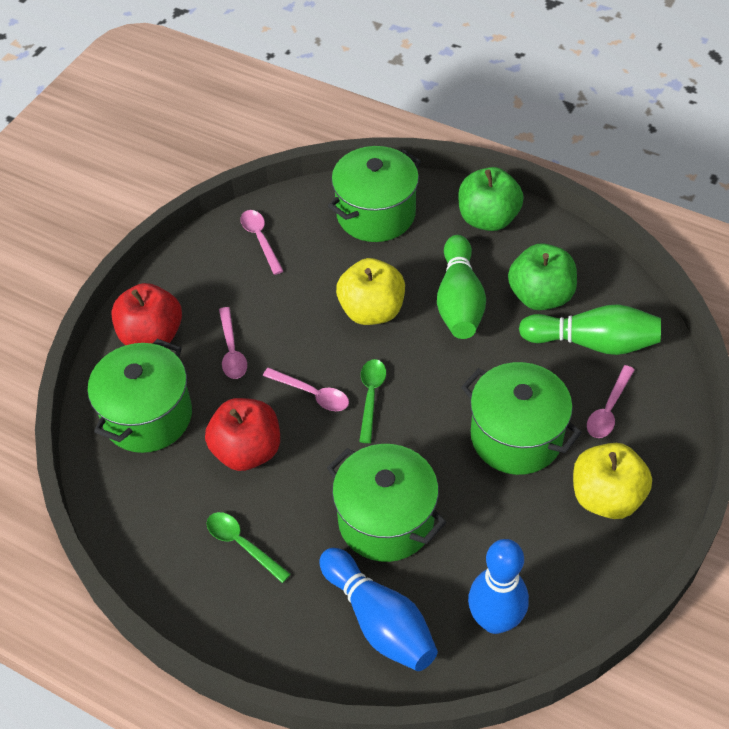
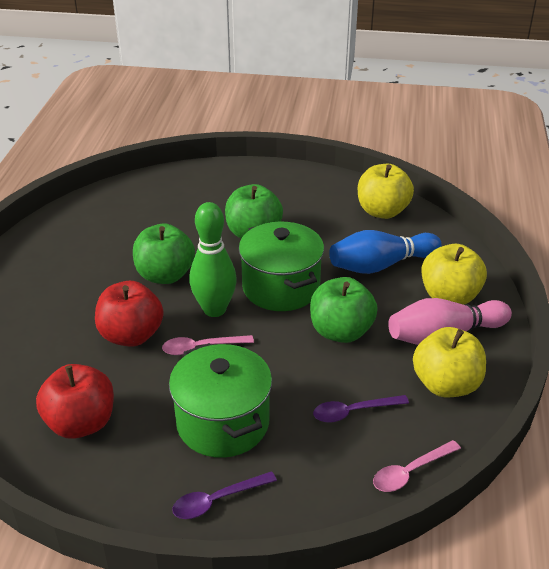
blue bowling pin: [319,548,438,671] [468,539,529,634] = 2 -> [329,230,442,274] = 1
green apple: [458,167,524,231] [508,243,577,310] = 2 -> [133,223,195,284] [225,184,283,239] [310,277,378,343] = 3
green bowling pin: [437,235,486,339] [519,304,661,355] = 2 -> [189,202,237,317] = 1
green pot: [88,339,192,453] [327,444,447,562] [328,146,421,242] [461,362,582,475] = 4 -> [169,343,272,458] [239,222,324,311] = 2
green spoon: [206,512,291,583] [359,359,386,443] = 2 -> none = 0
pink bowling pin: none = 0 -> [388,298,512,345] = 1
pink spoon: [219,307,247,379] [240,210,283,275] [263,368,349,411] [587,365,635,438] = 4 -> [162,335,254,355] [373,440,461,492] = 2
purple spoon: none = 0 -> [172,471,277,519] [313,395,409,423] = 2
yellow apple: [336,258,405,325] [573,443,652,519] = 2 -> [358,164,414,219] [413,327,486,397] [421,244,487,305] = 3

